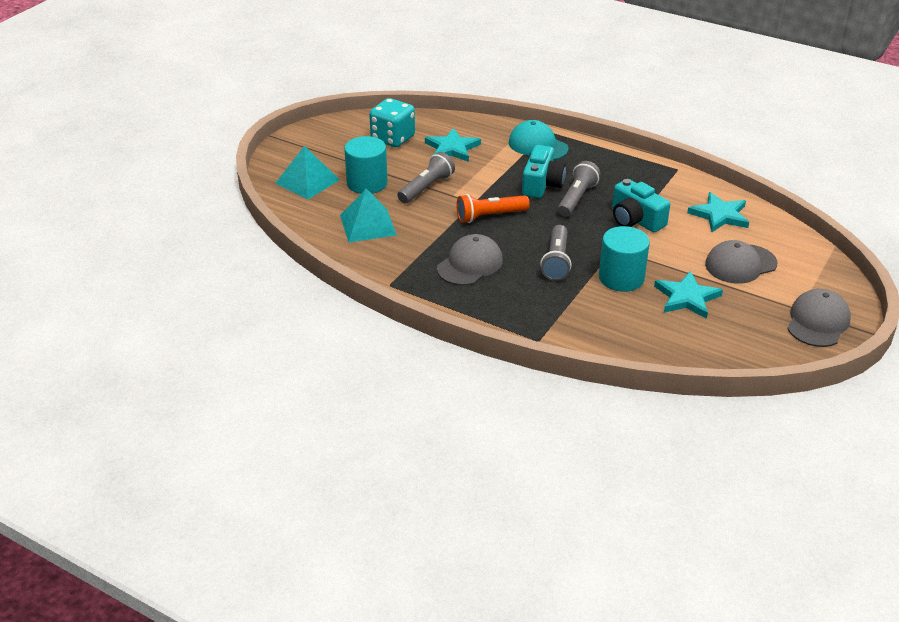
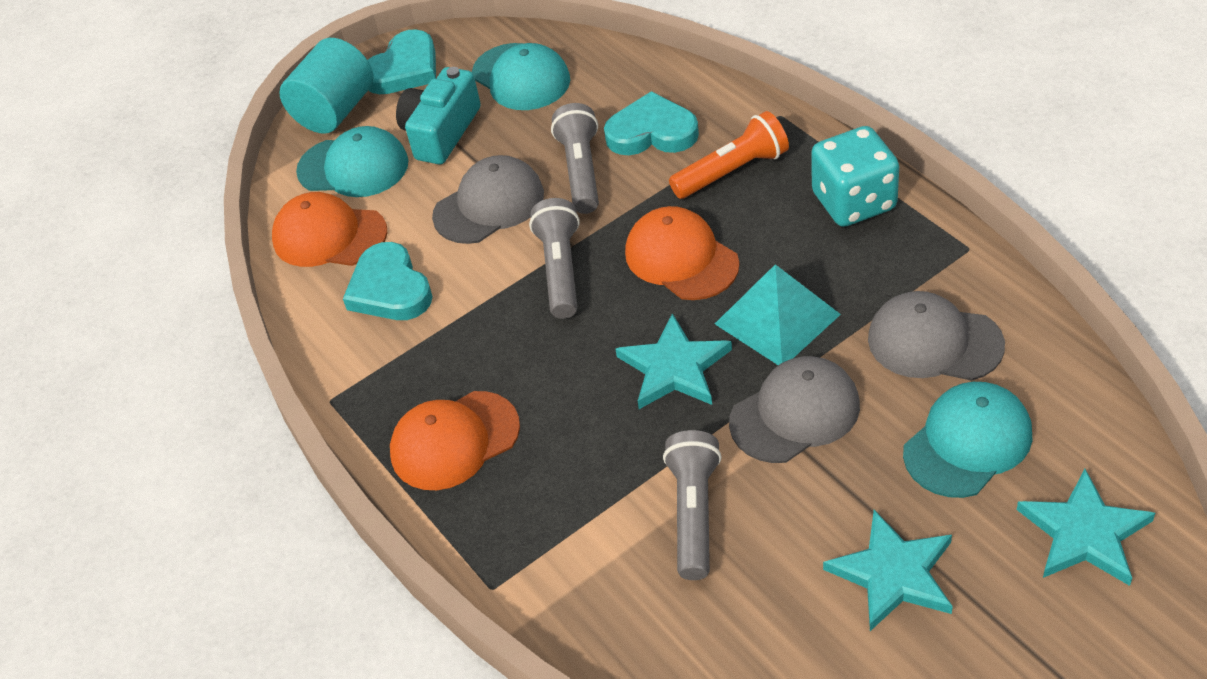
orange cap: none = 0 -> [272,192,387,267] [390,391,520,490] [625,206,739,300] = 3
turquoise camera: [522,145,566,198] [612,179,670,232] = 2 -> [396,67,481,164] = 1
turquoise cap: [509,120,568,160] = 1 -> [296,126,409,197] [472,43,570,110] [903,382,1033,498] = 3
turquoise cylinder: [344,136,388,194] [599,226,650,292] = 2 -> [279,38,374,134] = 1
turquoise heart: none = 0 -> [343,242,433,320] [368,29,436,94] [604,91,699,155] = 3
turquoise pyramid: [275,146,340,199] [340,189,397,242] = 2 -> [715,264,841,365] = 1

